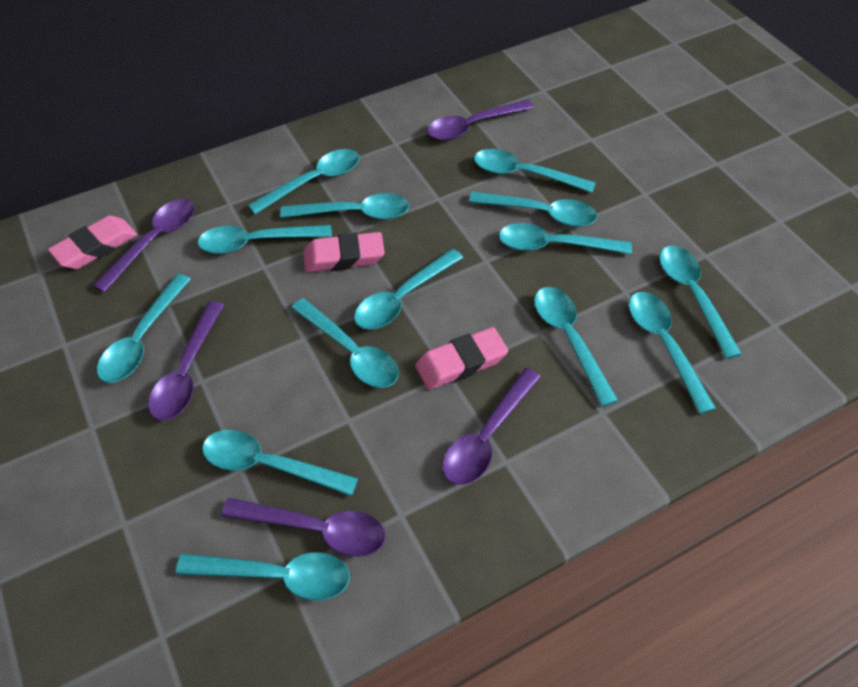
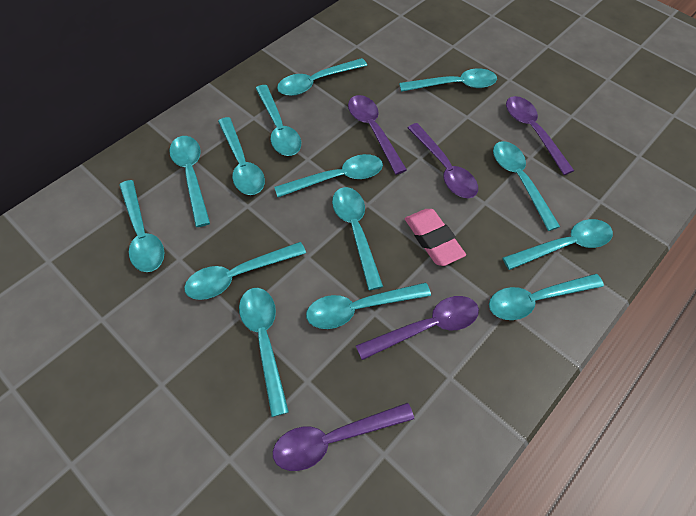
pink eraser: [48,215,138,269] [303,232,385,272] [415,327,508,390] = 3 -> [405,209,466,266] = 1

